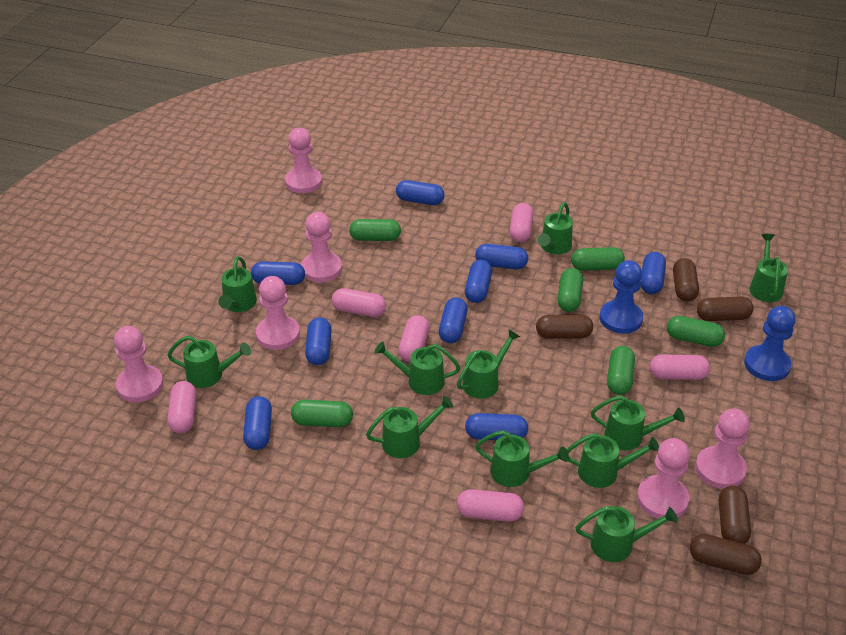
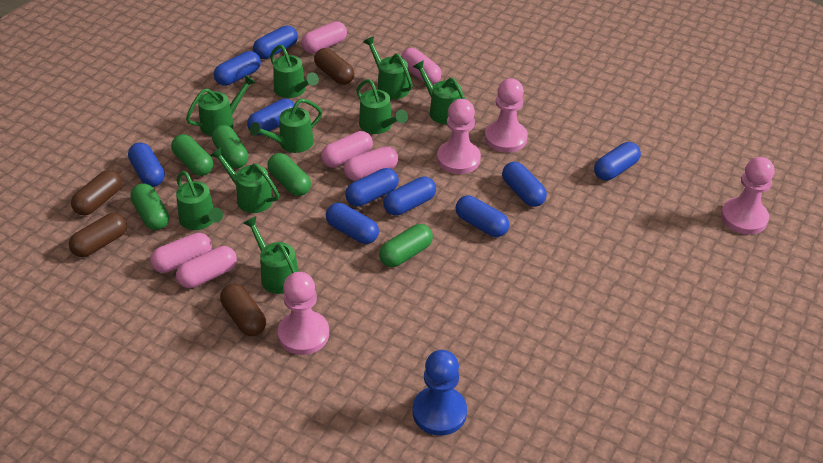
blue capsule: [243,396,272,450] [251,261,305,285] [305,317,331,365] [396,180,445,205] [439,297,468,343] [465,260,492,303] [465,413,528,440] [475,244,528,269] [640,252,666,294] = 9 -> [128,142,165,187] [214,51,261,86] [247,99,295,135] [253,26,298,59] [326,203,379,244] [345,168,399,207] [383,176,436,216] [455,196,509,237] [502,162,547,207] [594,142,641,181] = 10
blue pawn: [600,260,643,334] [744,306,796,381] = 2 -> [413,350,467,436] = 1
brown capsule: [536,315,593,339] [673,258,699,302] [690,534,762,575] [697,297,754,321] [719,486,751,544] = 5 -> [69,213,127,257] [71,170,122,215] [220,284,266,336] [314,48,354,85] = 4
green capsule: [291,400,353,427] [349,219,401,241] [557,268,583,312] [571,247,625,271] [607,346,635,395] [667,316,725,347] = 6 -> [130,183,169,230] [171,134,213,176] [212,125,248,168] [267,153,311,196] [379,224,433,267] = 5
green watering can: [167,336,251,388] [218,256,257,312] [366,396,454,458] [374,341,461,395] [457,329,520,399] [475,430,569,487] [538,202,573,255] [567,433,659,488] [575,506,678,562] [591,395,685,450] [749,234,788,302] = 11 -> [176,171,223,230] [186,75,256,136] [210,147,279,213] [243,216,299,294] [250,99,322,153] [270,45,319,98] [357,79,408,134] [363,36,413,100] [413,60,465,124] = 9
pink pawn: [114,326,163,402] [256,276,300,350] [285,128,322,193] [301,212,342,282] [637,438,690,519] [695,408,750,489] = 6 -> [278,272,329,355] [437,99,481,174] [485,78,528,153] [721,157,775,235] = 4

